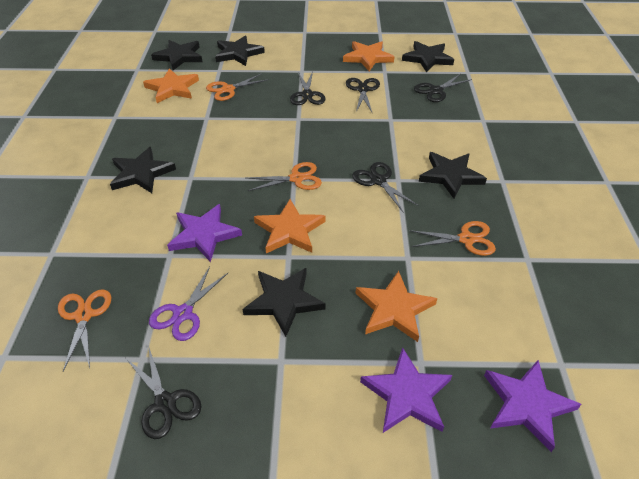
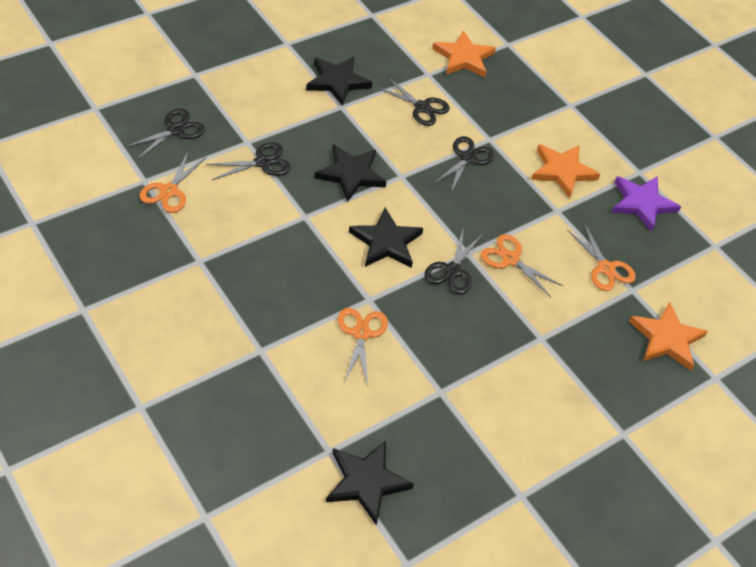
black star: [110,147,176,193] [151,40,203,70] [215,35,265,66] [242,268,326,337] [402,41,454,73] [419,152,487,199] = 6 -> [306,57,373,106] [314,144,386,202] [326,441,414,525] [349,208,423,268] = 4
orange star: [143,68,199,103] [254,199,325,253] [343,41,394,71] [356,271,437,342] = 4 -> [432,30,496,77] [531,144,600,198] [629,302,708,370] = 3
purple scissors: [149,266,228,341] = 1 -> none = 0
purple star: [167,204,242,262] [360,347,452,433] [484,360,581,452] = 3 -> [611,176,681,232] = 1

